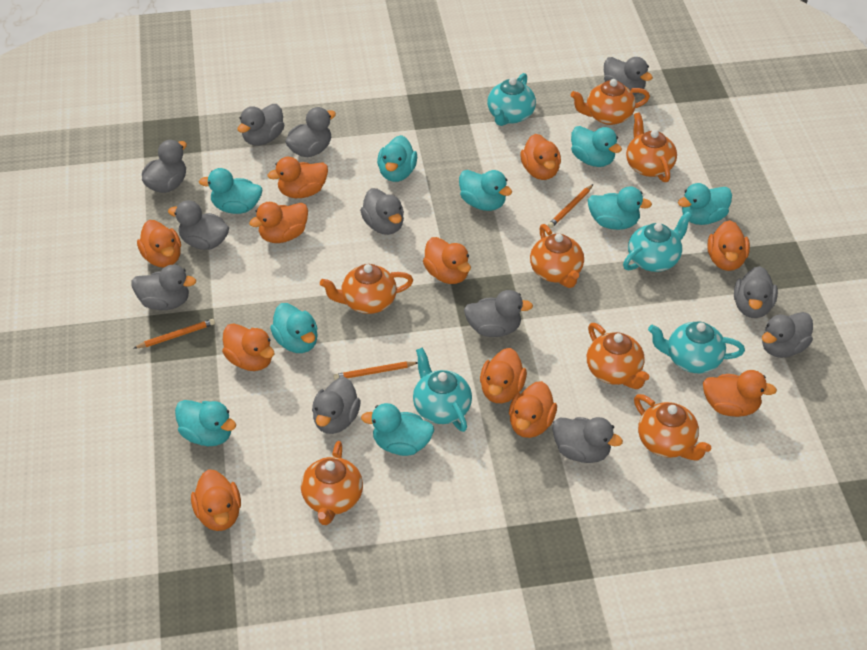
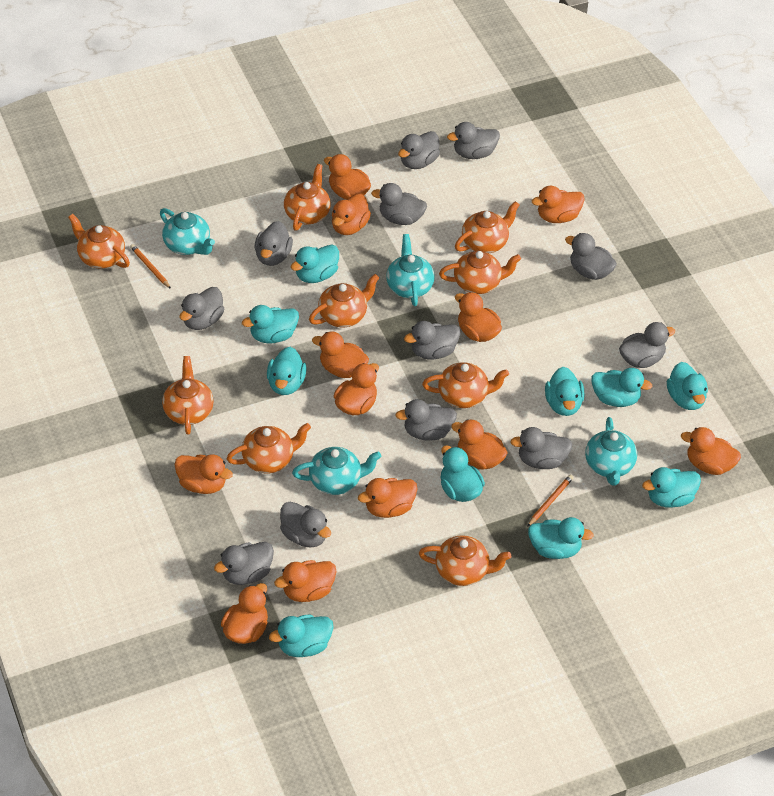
orange duck: [137,220,181,268] [191,469,241,531] [222,323,274,371] [249,202,308,243] [267,157,328,198] [423,237,471,284] [480,348,527,403] [509,381,557,438] [520,134,561,180] [703,370,777,417] [707,220,750,271] = 11 -> [175,454,233,494] [221,583,268,644] [274,560,337,602] [312,331,369,378] [324,154,371,199] [332,193,371,235] [334,363,379,415] [358,478,417,518] [451,419,508,469] [455,292,502,342] [532,186,585,223] [681,427,741,475] = 12
orange pencil: [134,319,215,348] [334,362,418,380] [548,184,593,228] = 3 -> [130,244,171,289] [527,475,574,527] = 2
orange teapot: [301,441,363,525] [320,264,413,314] [530,224,584,288] [570,79,650,125] [587,323,649,389] [626,112,677,182] [634,394,711,460] = 7 -> [68,214,130,268] [162,356,214,435] [227,423,311,473] [284,164,331,231] [309,274,379,327] [419,535,511,586] [422,362,509,408] [439,251,521,294] [455,201,519,253] = 9
turquoise duck: [175,400,236,446] [199,168,262,214] [270,303,318,353] [361,403,434,456] [377,135,417,182] [459,170,512,211] [571,126,622,167] [588,186,652,230] [678,183,732,225] = 9 -> [242,305,299,343] [267,347,307,395] [269,614,334,657] [291,244,339,283] [441,445,485,502] [528,517,594,559] [545,367,584,416] [591,368,652,407] [642,467,701,508] [667,362,708,410] = 10

